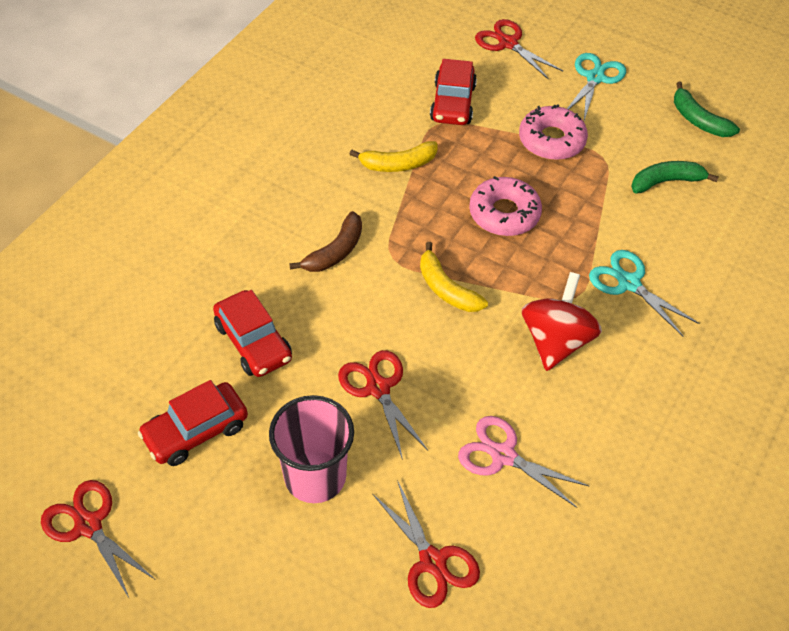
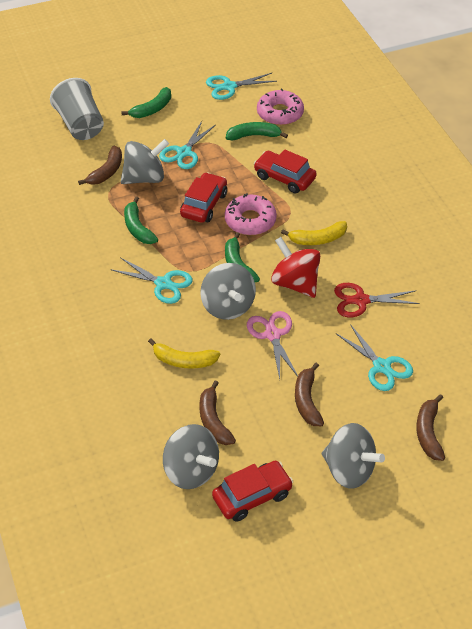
brown banana: [289,211,362,272] = 1 -> [78,146,122,185] [199,380,236,445] [295,363,324,426] [416,394,445,461] = 4
green banana: [631,161,719,194] [674,82,740,137] = 2 -> [121,87,171,118] [124,197,158,244] [225,232,260,282] [226,122,288,141] = 4
grey cup: none = 0 -> [50,78,104,140] = 1
grey spinning top: none = 0 -> [121,139,169,184] [163,424,219,489] [200,263,256,320] [322,423,385,489] = 4
pink cup: [269,395,354,503] = 1 -> none = 0
red scissors: [41,480,156,598] [338,350,428,460] [373,480,480,608] [475,19,563,80] = 4 -> [334,283,420,317] = 1
turquoise scissors: [567,53,626,120] [589,250,699,337] = 2 -> [112,257,193,304] [159,121,216,169] [206,73,277,100] [335,324,413,391] = 4

